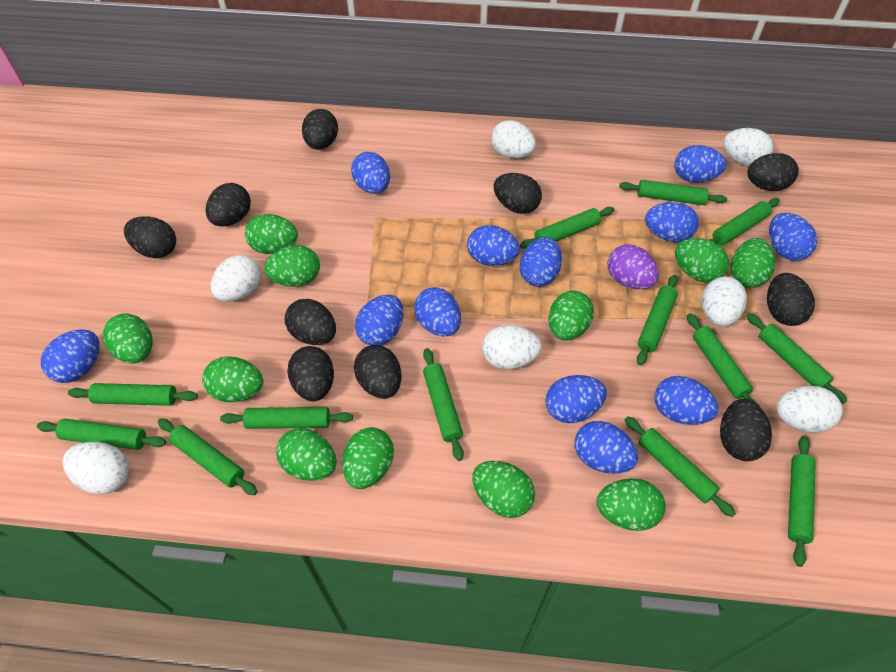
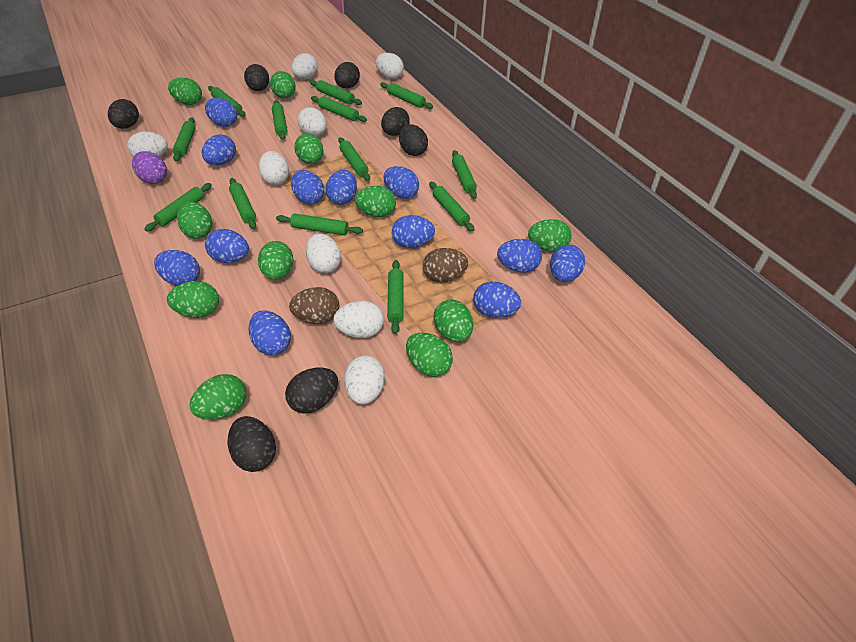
black egg: [124,216,176,258] [206,183,251,227] [285,299,336,345] [287,346,334,401] [302,109,338,150] [354,345,402,399] [494,173,542,214] [720,399,772,461] [747,153,799,191] [767,273,815,326] = 10 -> [108,99,139,129] [228,416,276,472] [244,64,269,91] [285,368,338,414] [334,62,360,88] [381,107,410,136] [399,124,428,156] = 7
brown egg: none = 0 -> [289,287,339,324] [423,248,468,282] = 2
white egg: [62,442,130,494] [211,255,261,302] [482,325,542,369] [491,120,536,158] [702,276,747,326] [723,128,773,166] [776,386,843,433] = 7 -> [127,131,168,157] [259,151,289,185] [291,53,317,79] [298,107,327,136] [306,233,341,273] [333,301,384,338] [344,356,385,405] [376,53,404,79] = 8

